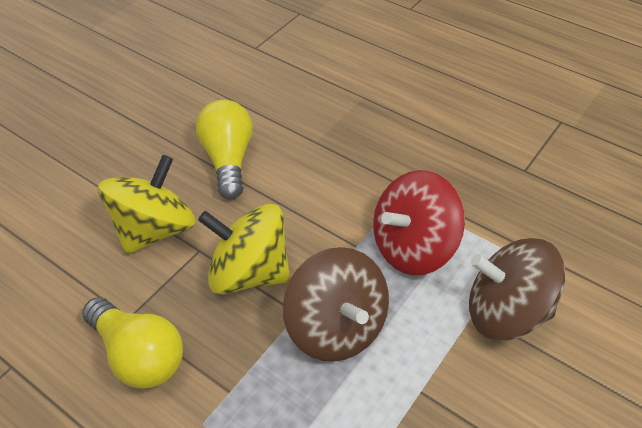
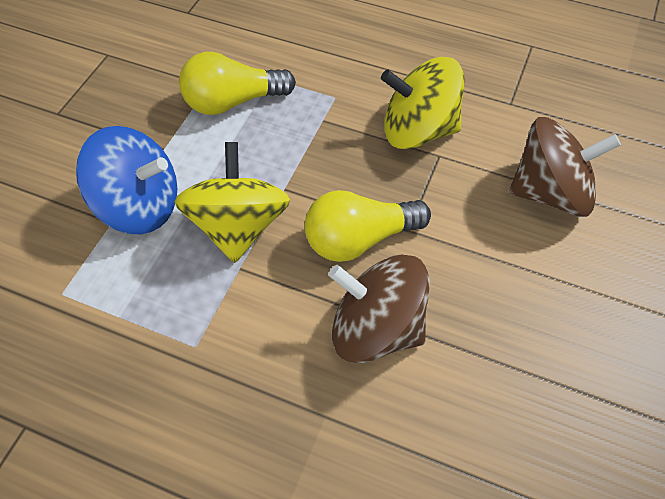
blue spinning top: none = 0 -> [76,126,177,234] = 1
red spinning top: [373,170,465,275] = 1 -> none = 0

